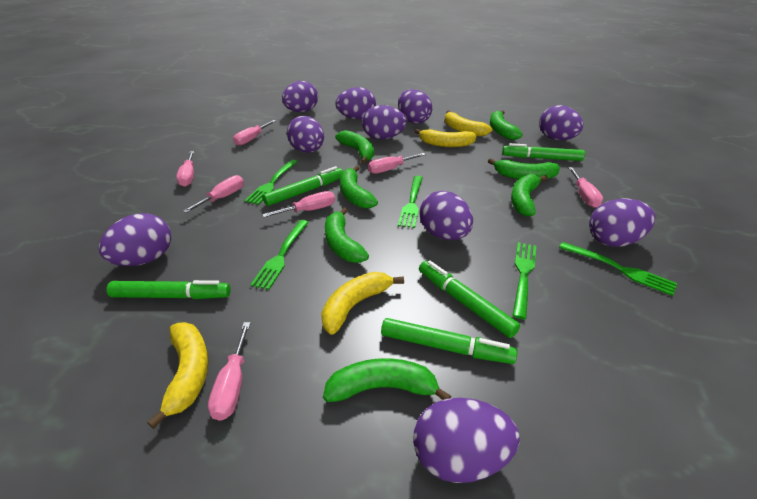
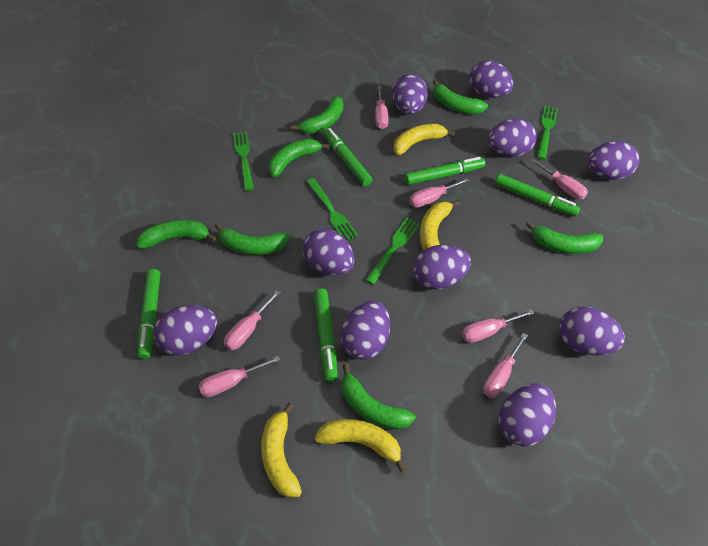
green fork: [244,159,298,205] [251,220,309,290] [398,176,423,228] [512,242,536,319] [559,242,677,296] = 5 -> [233,131,254,191] [306,178,358,240] [366,217,420,285] [537,106,558,160] = 4

